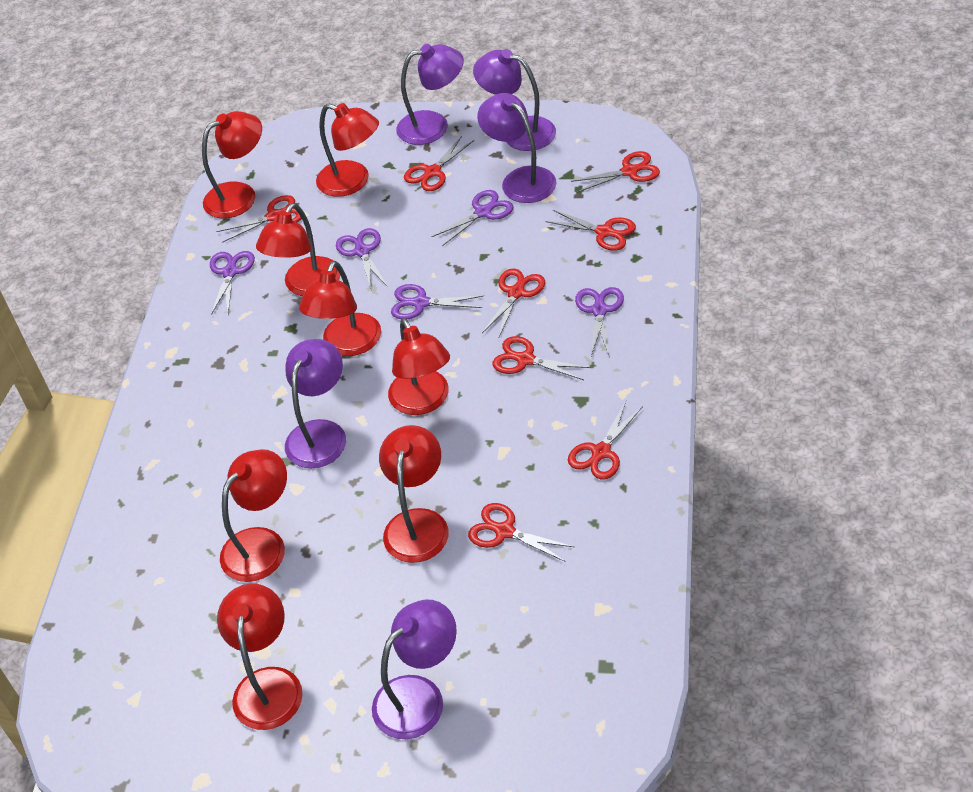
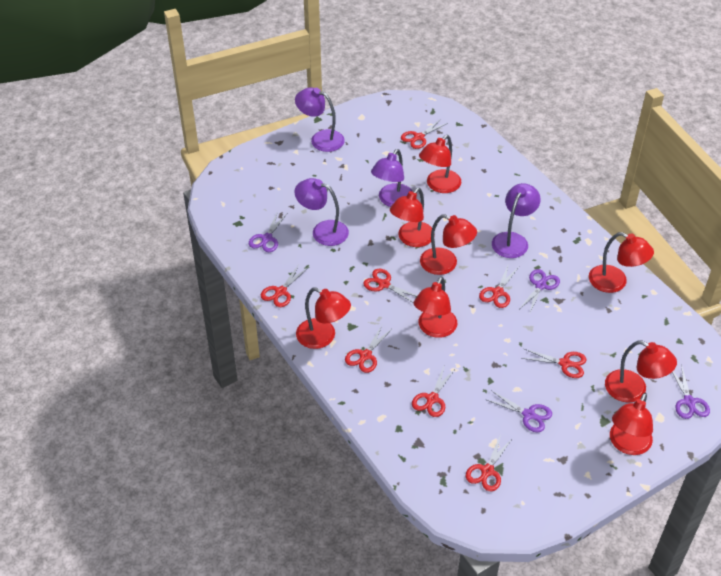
purple lamp: [285,339,346,468] [372,599,457,739] [396,44,464,145] [473,49,556,151] [477,93,556,203] = 5 -> [294,178,349,246] [295,87,345,152] [371,149,413,207] [492,183,541,258] = 4
purple scissors: [210,251,255,315] [336,228,388,292] [391,284,484,319] [431,190,514,246] [575,287,624,356] = 5 -> [249,211,287,252] [485,390,552,432] [520,269,560,315] [672,367,710,419] = 4

